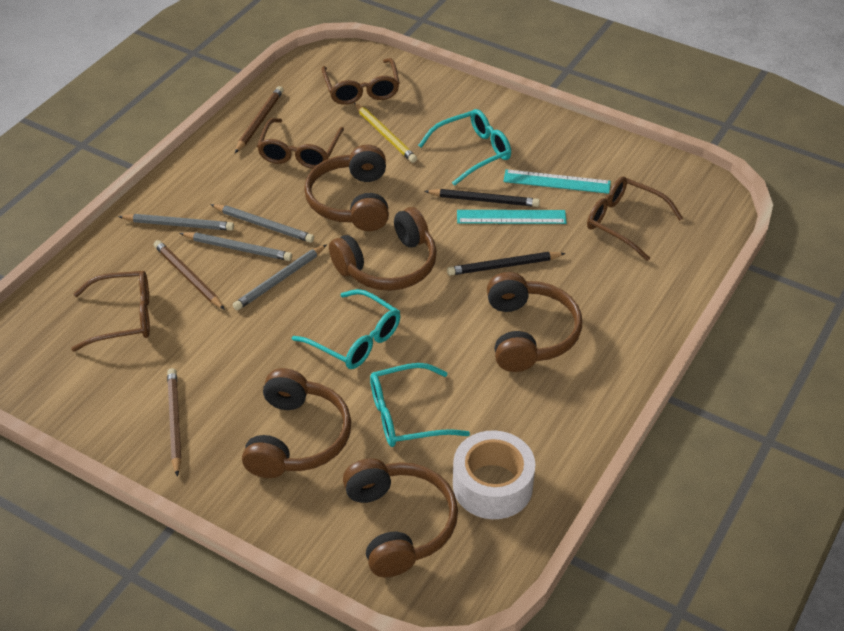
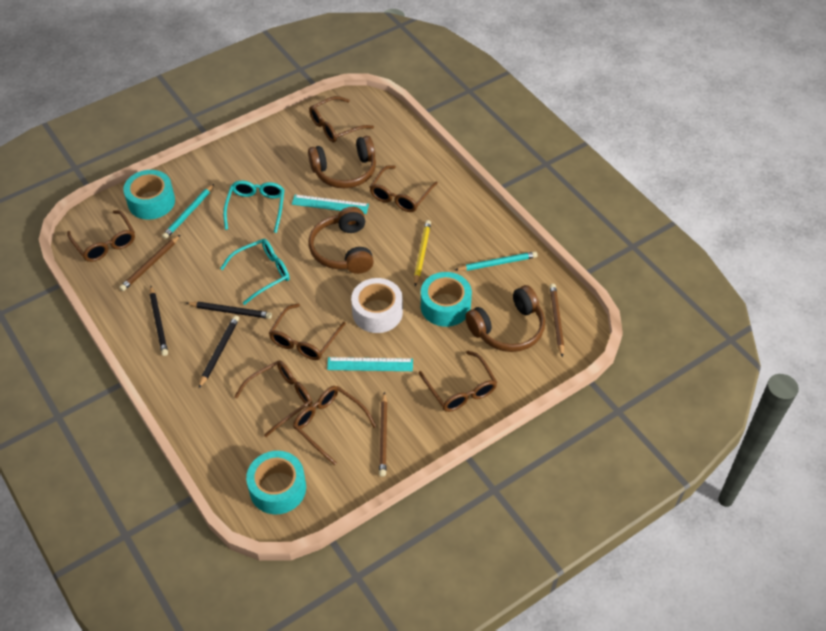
black pencil: [424,189,540,207] [447,252,566,275] = 2 -> [150,286,168,356] [186,302,272,319] [199,315,239,388] = 3
brown glasses: [71,271,150,352] [257,118,344,169] [321,58,400,105] [587,176,683,261] = 4 -> [67,210,135,262] [234,360,312,437] [269,304,346,360] [293,386,376,465] [309,96,374,142] [370,165,438,212] [419,351,497,412] = 7
brown headphones: [242,368,351,478] [304,145,389,231] [329,207,437,291] [343,458,458,577] [487,272,582,372] = 5 -> [308,136,376,188] [309,207,374,274] [465,285,545,352] = 3
grey pencil: [118,214,234,231] [179,232,292,261] [210,204,314,243] [233,244,327,310] = 4 -> none = 0
turquoise glasses: [292,289,400,369] [370,363,470,447] [418,109,511,186] = 3 -> [220,239,290,305] [223,181,285,233] = 2
turquoise pencil: none = 0 -> [162,184,214,239] [455,251,538,271] = 2
turquoise tape: none = 0 -> [123,170,175,220] [246,451,306,514] [421,272,472,327] = 3

